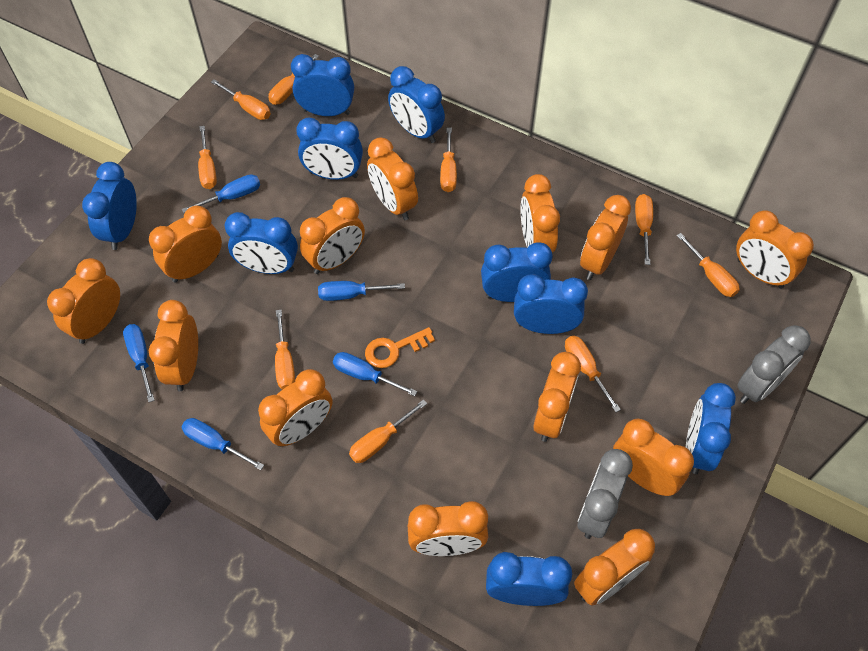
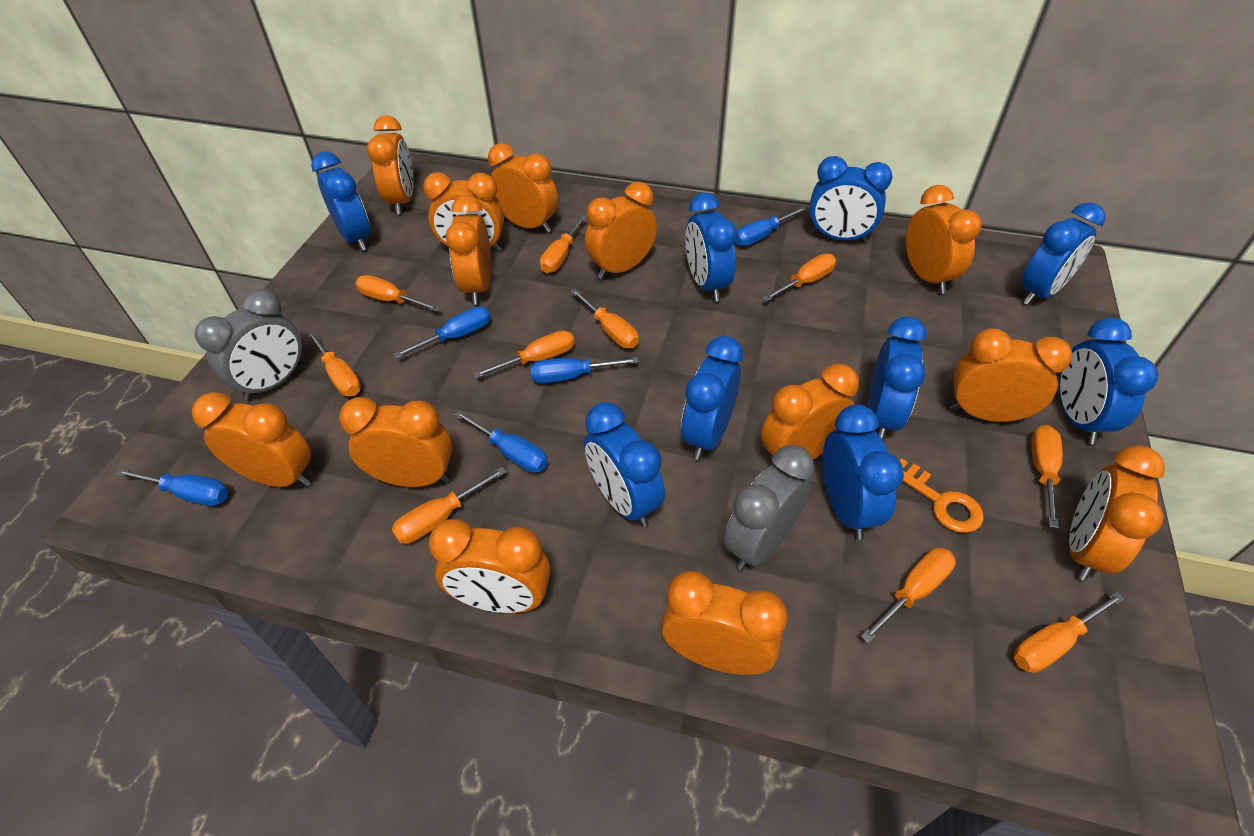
orange screwdriver: [198,126,217,189] [211,79,271,120] [269,54,319,105] [275,310,295,390] [349,399,427,463] [440,128,457,192] [565,336,621,412] [635,194,653,265] [676,233,740,297] = 9 -> [307,330,361,396] [355,275,441,312] [391,467,507,544] [473,330,575,378] [540,215,587,273] [570,289,639,348] [763,254,836,302] [860,548,956,643] [1014,592,1125,673] [1031,425,1063,528] = 10

